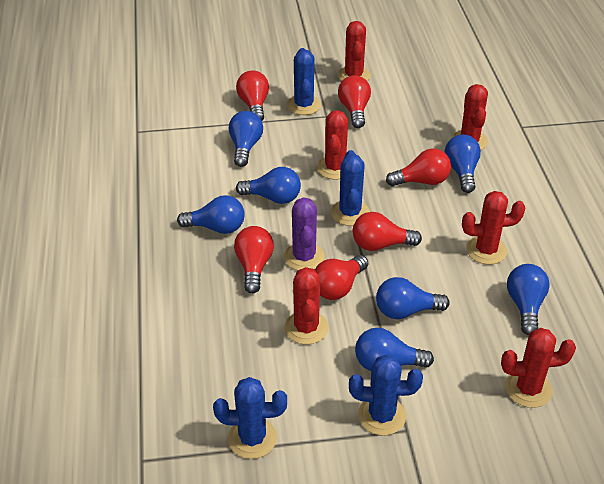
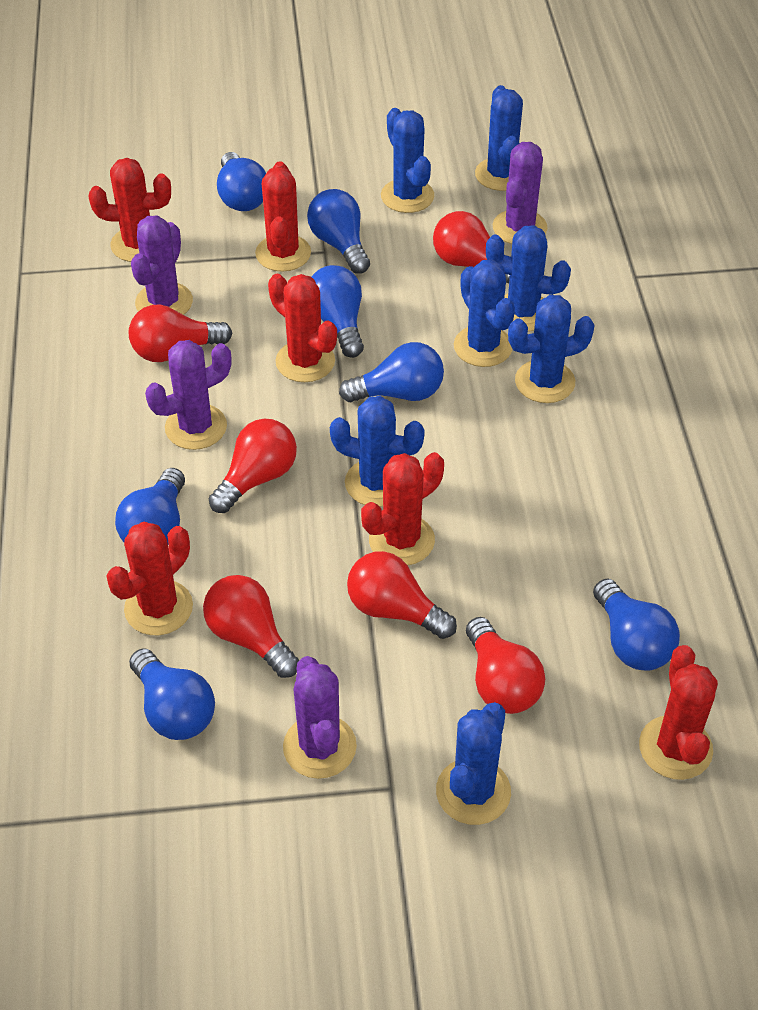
blue cactus: [213,377,287,459] [287,48,321,115] [331,150,370,226] [349,354,423,436] = 4 -> [330,396,425,507] [381,108,434,213] [436,702,511,825] [454,260,515,367] [475,85,523,191] [486,225,571,332] [508,295,595,403] = 7
purple cactus: [284,197,325,271] = 1 -> [131,215,193,315] [145,340,231,450] [283,656,357,779] [493,142,548,244] = 4

